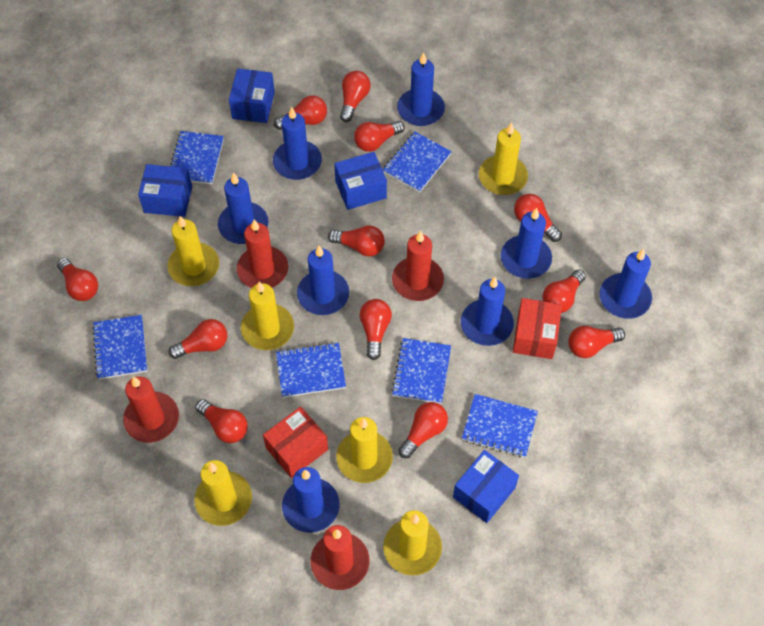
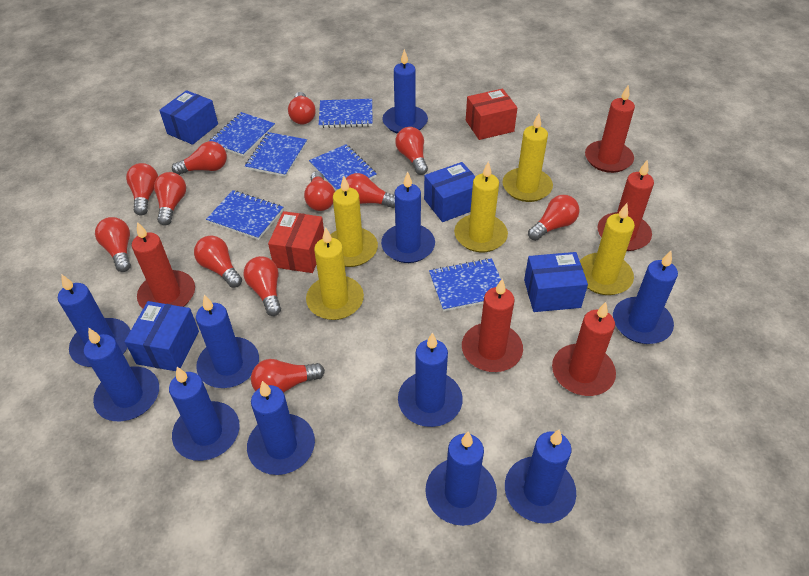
blue candle: [218,172,269,244] [273,107,322,180] [282,467,340,533] [297,246,349,315] [397,52,445,126] [461,277,514,346] [501,208,552,279] [599,249,652,319] = 8 -> [58,274,131,367] [84,328,159,421] [169,367,239,461] [196,295,259,388] [247,381,315,475] [381,172,435,263] [382,49,428,134] [398,332,463,427] [425,432,497,526] [505,429,576,524] [613,251,678,344] = 11
red candle: [123,376,179,443] [237,220,288,288] [310,525,369,590] [392,231,444,301] = 4 -> [132,222,195,309] [462,279,523,372] [552,302,616,396] [585,84,635,173] [597,159,654,251] = 5
yellow candle: [167,216,219,286] [194,460,252,526] [241,282,294,350] [336,417,393,483] [383,510,442,576] [479,123,528,195] = 6 -> [306,227,364,320] [330,176,378,267] [454,161,508,252] [503,114,553,202] [580,203,635,295] = 5

